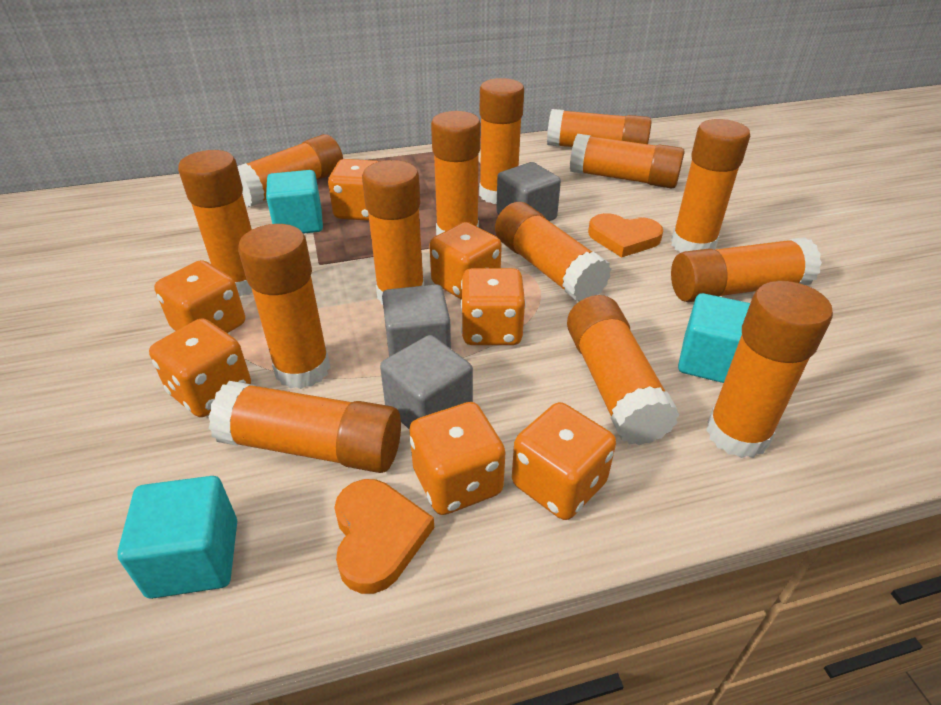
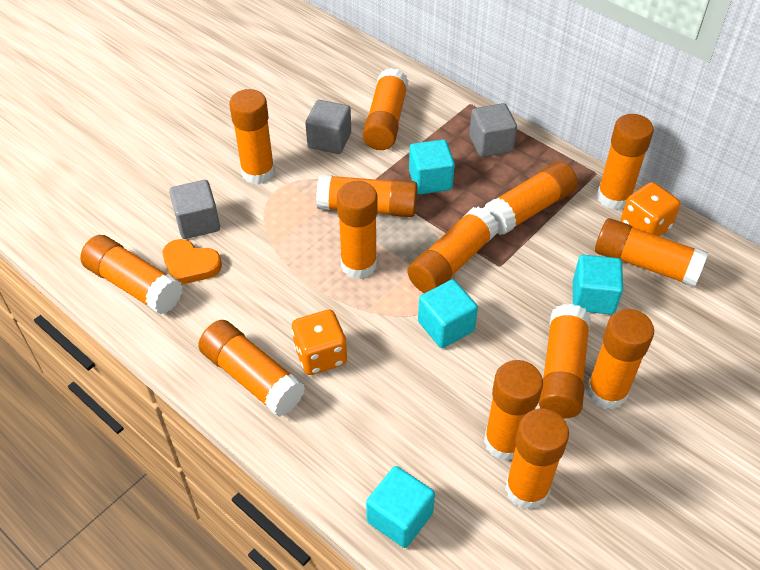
orange dice: [149,318,251,417] [154,260,245,333] [328,159,379,221] [409,402,506,515] [429,222,502,299] [461,268,526,345] [512,402,616,520] = 7 -> [292,310,347,375] [621,182,681,236] = 2
orange heart: [334,479,434,594] [588,213,663,258] = 2 -> [163,239,222,285] = 1
turquoise cube: [118,476,237,599] [266,170,323,234] [678,293,750,383] = 3 -> [366,466,435,548] [409,139,455,195] [418,279,478,348] [573,255,623,315] = 4

